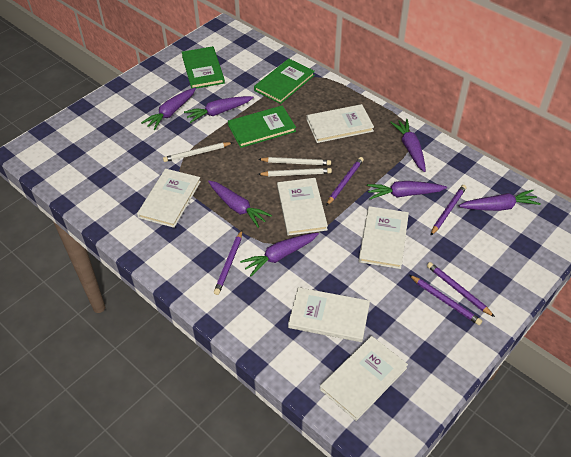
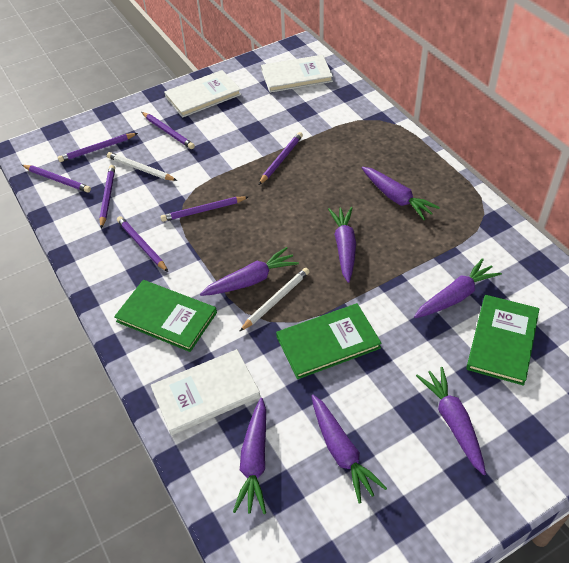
purple pencil: [214,230,242,295] [326,157,364,206] [409,275,482,325] [427,262,495,317] [430,185,467,236] = 5 -> [22,165,91,192] [58,133,138,162] [99,165,115,228] [117,216,168,272] [142,112,195,149] [161,196,248,222] [259,132,303,185] = 7
white book: [137,168,201,228] [277,178,328,236] [288,287,370,342] [306,104,374,143] [320,336,408,421] [359,206,409,269] = 6 -> [151,349,260,435] [164,70,241,118] [261,55,333,93] = 3
white pencil: [163,142,233,162] [258,157,331,165] [258,168,332,176] = 3 -> [107,152,177,181] [239,268,310,332] = 2

